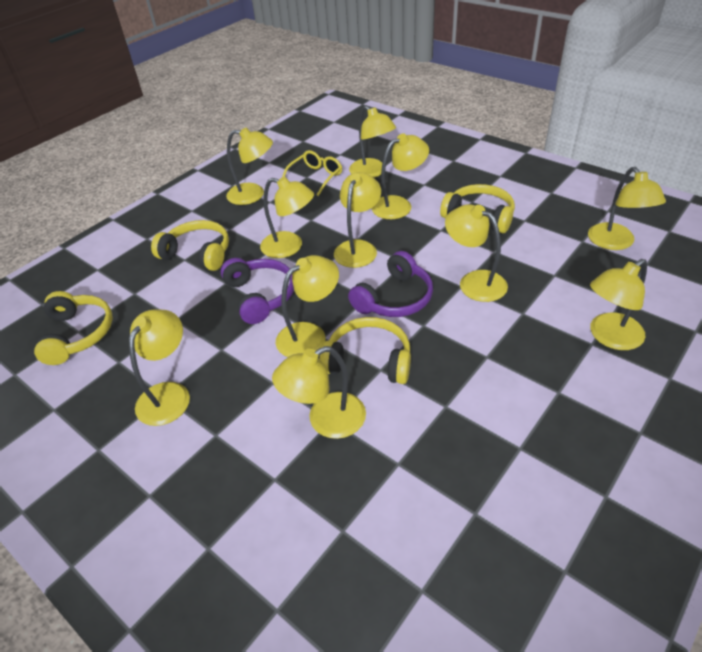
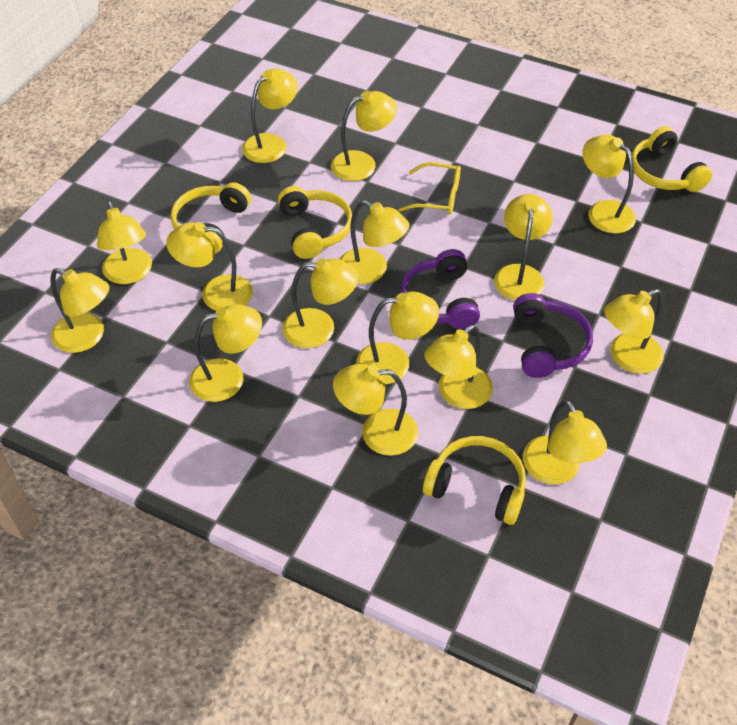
yellow lamp: [129,309,190,426] [226,128,273,205] [260,177,314,258] [272,346,366,439] [276,255,339,357] [334,172,381,268] [349,106,396,178] [372,133,429,219] [445,204,508,302] [588,167,666,250] [590,259,647,350] = 11 -> [50,268,109,353] [97,201,152,284] [166,222,253,311] [189,304,262,402] [242,68,298,163] [282,258,359,348] [331,91,397,181] [333,364,418,456] [340,200,409,284] [356,291,439,385] [424,324,493,409] [494,194,553,300] [523,400,607,485] [582,135,636,234] [604,289,664,374] = 15

